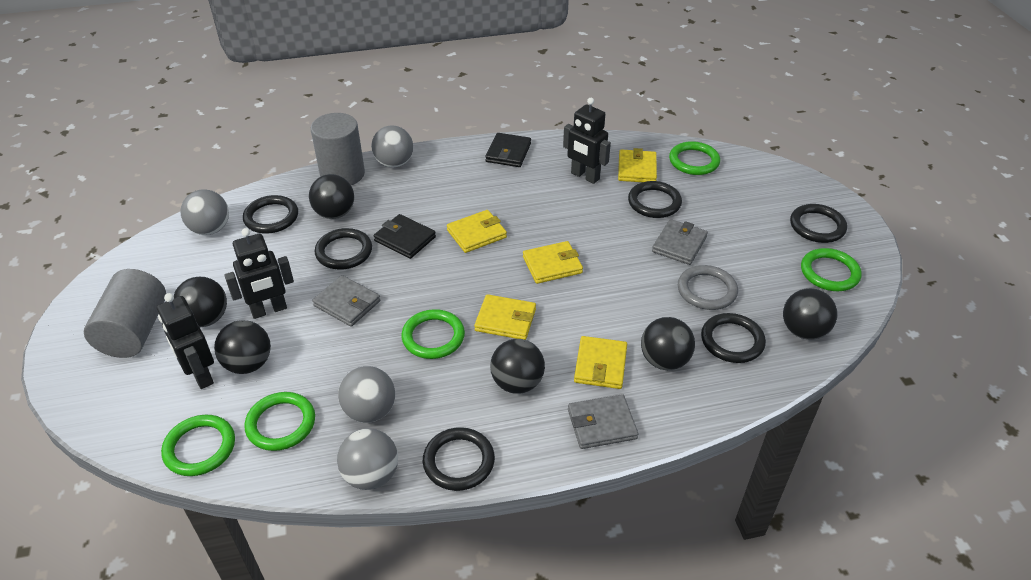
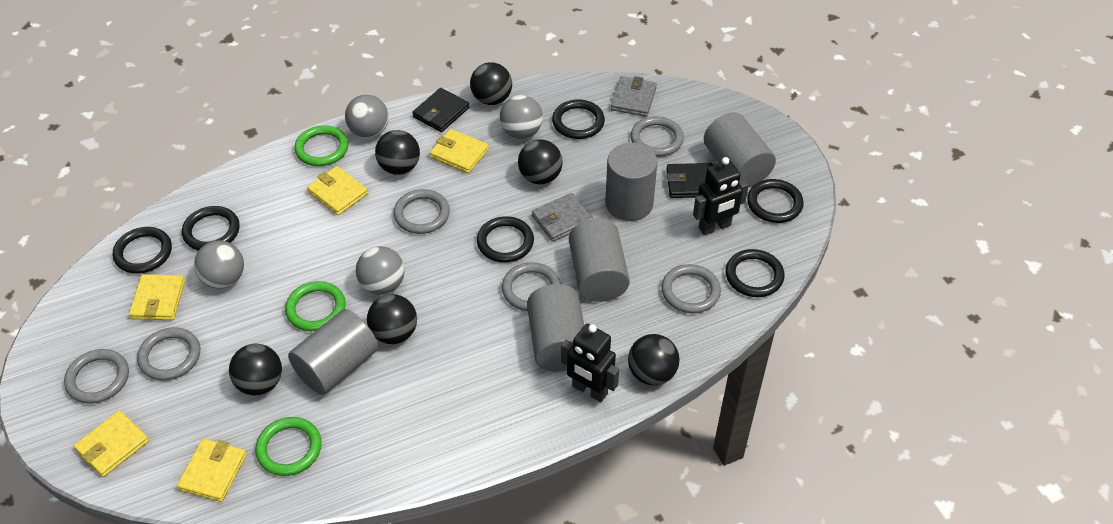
black robot: [157,293,214,389] [224,228,294,319] [563,98,611,184] = 3 -> [561,324,619,402] [693,157,749,235] = 2
green ring: [161,415,235,476] [244,392,315,451] [401,309,465,359] [669,141,720,175] [801,248,862,291] = 5 -> [255,417,322,476] [285,281,346,331] [295,125,348,166] = 3
grey cylinder: [84,269,166,358] [311,113,365,185] = 2 -> [288,309,378,395] [527,284,584,371] [569,218,630,302] [605,143,658,221] [704,112,776,187] = 5
grey ring: [678,265,738,310] = 1 -> [64,349,129,404] [137,327,200,381] [394,189,450,234] [502,262,561,311] [631,116,684,157] [661,264,721,313] = 6
grey wallet: [312,275,380,327] [568,394,638,449] [652,219,708,265] = 3 -> [532,193,593,242] [611,76,657,117] = 2

